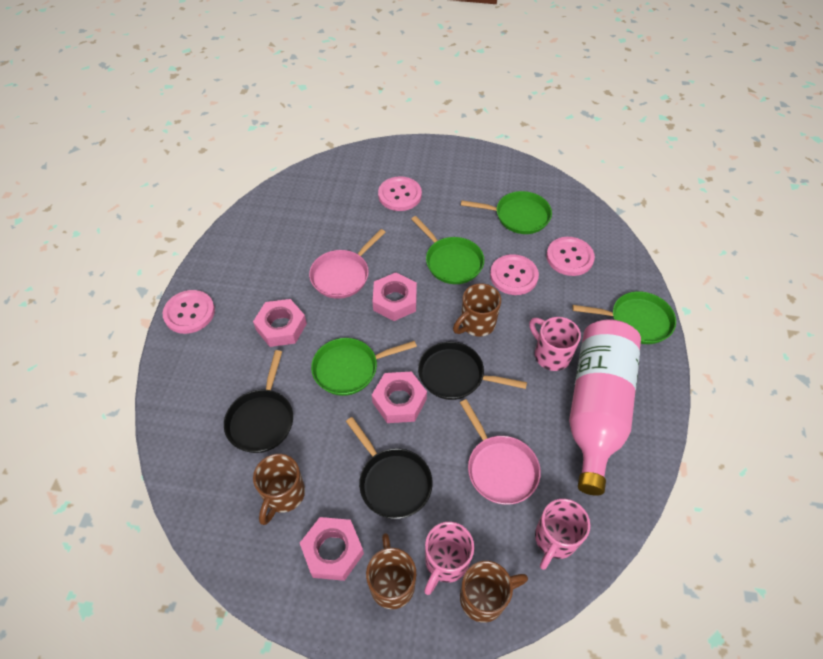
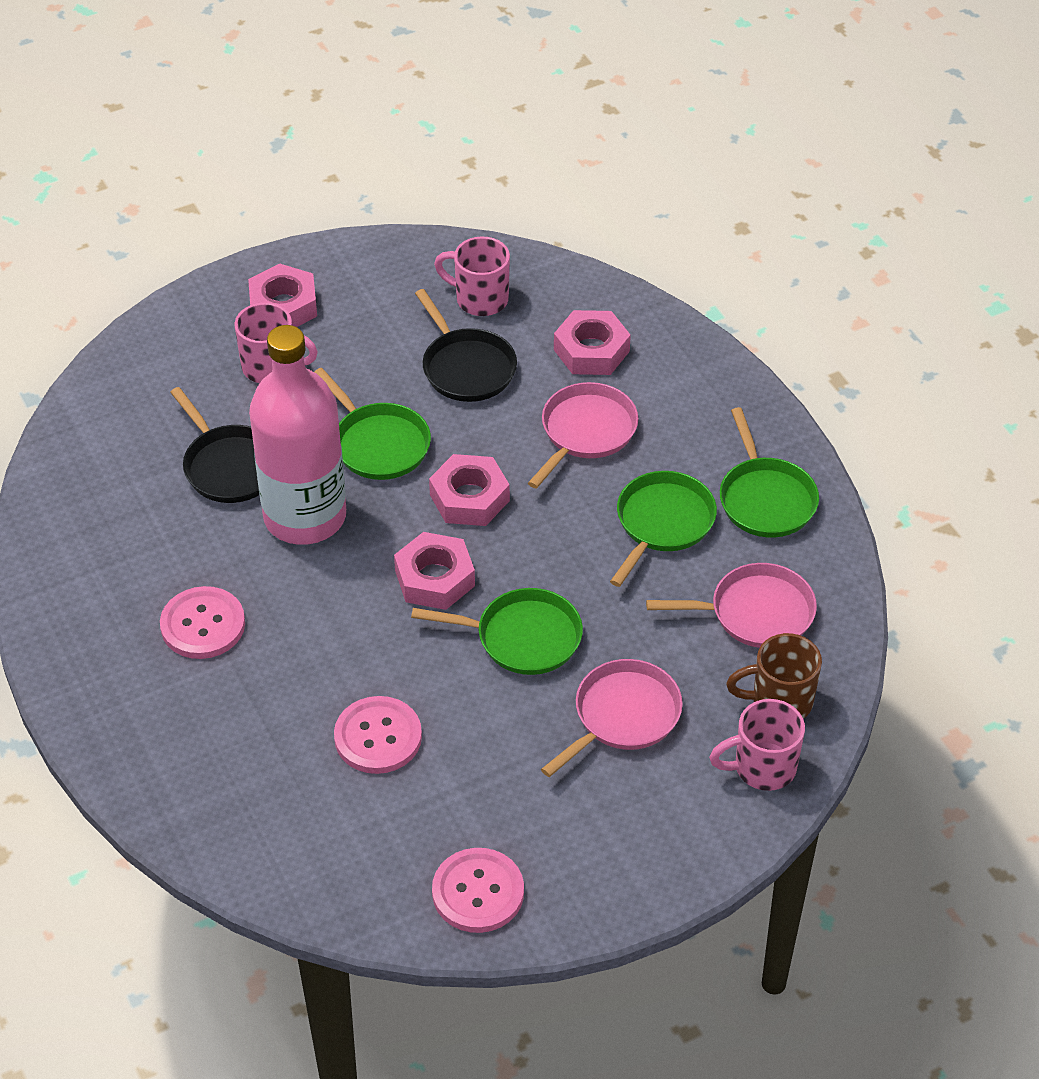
black pan: [224,350,293,453] [346,417,433,519] [418,342,527,400] = 3 -> [170,387,259,503] [415,289,517,402] = 2
brown mug: [253,454,305,525] [366,533,416,609] [453,283,501,337] [460,561,528,623] = 4 -> [726,633,822,718] = 1
pink button: [163,290,215,334] [378,176,422,211] [490,254,539,295] [546,237,595,276] = 4 -> [160,586,245,659] [334,696,422,774] [432,848,524,933] = 3
pink pan: [309,229,385,299] [460,399,541,505] = 2 -> [528,382,639,489] [541,659,683,777] [646,563,817,648] = 3

